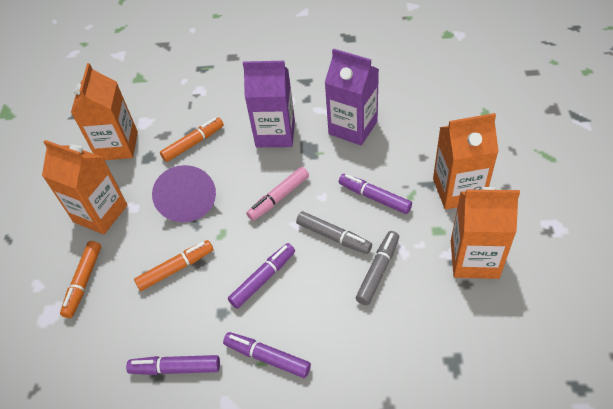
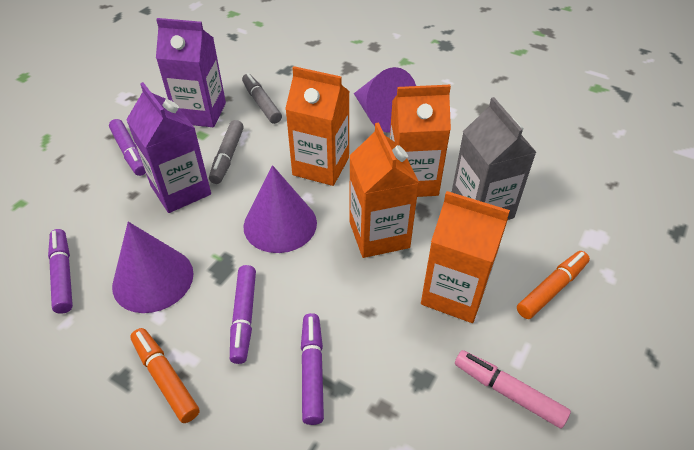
grey carton: none = 0 -> [452,97,537,220] = 1
orange marker: [60,241,101,318] [134,240,213,291] [160,117,224,162] = 3 -> [131,328,199,423] [517,251,590,319] = 2
purple cone: [152,165,216,222] = 1 -> [112,222,194,313] [244,165,317,253] [354,67,416,133] = 3

